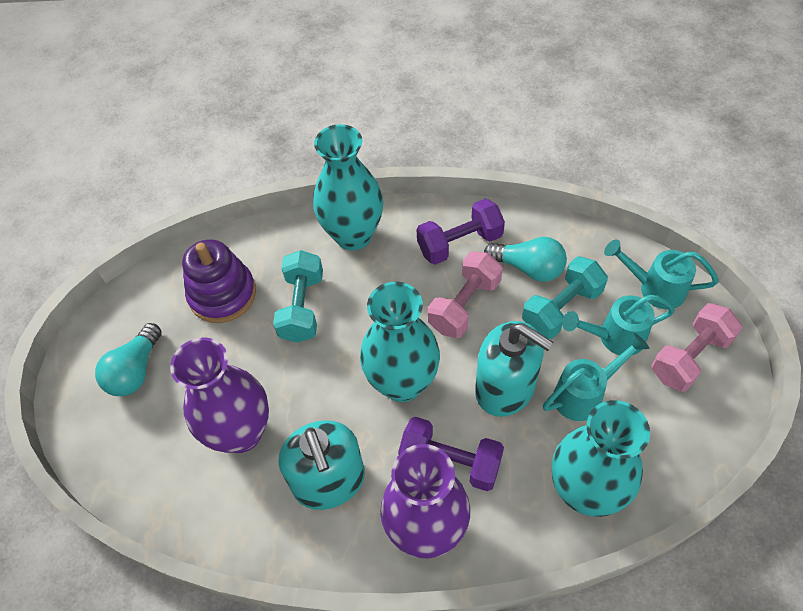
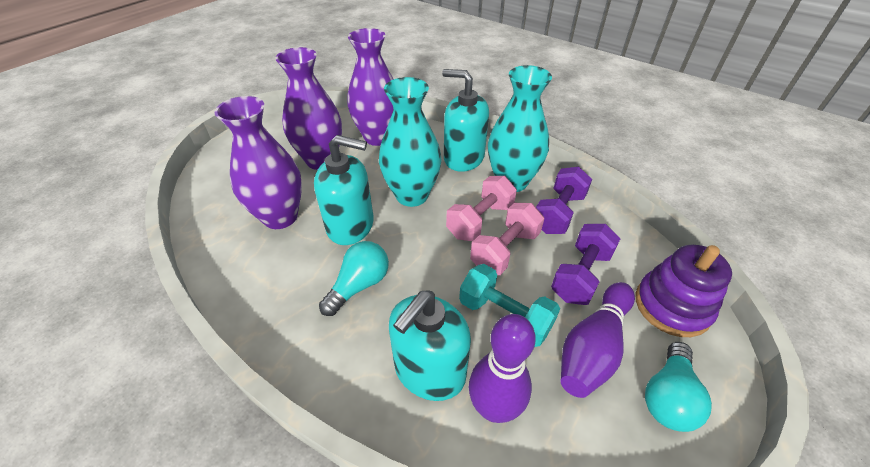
purple bowling pin: none = 0 -> [469,314,536,423] [561,282,635,398] = 2
purple vase: [170,337,269,453] [380,444,470,559] = 2 -> [214,96,302,229] [275,47,342,170] [347,28,394,146] = 3
turquoise dumbbell: [273,250,323,343] [522,256,608,339] = 2 -> [459,264,560,347] = 1
turquoise soap dispenser: [279,420,365,510] [475,321,553,417] = 2 -> [314,135,374,245] [389,290,471,401] [442,69,489,172] = 3
turquoise vase: [313,124,383,250] [360,282,440,402] [552,400,650,517] = 3 -> [379,77,441,207] [488,65,552,192] = 2
turquoise watering can: [543,333,649,421] [562,294,675,355] [604,239,718,309] = 3 -> none = 0

